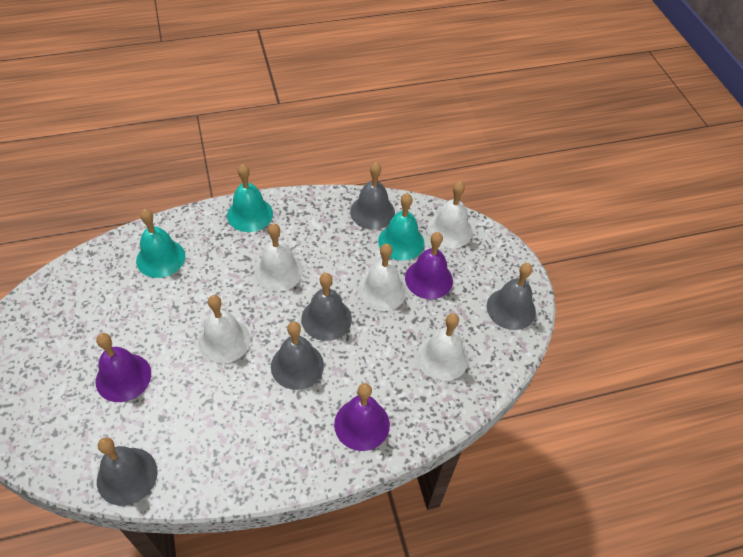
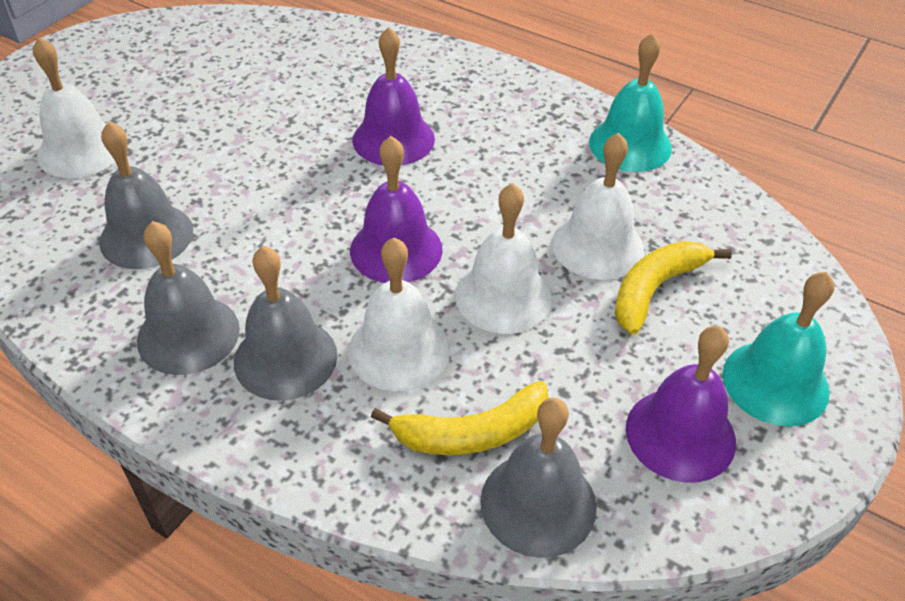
grey bell: [97,437,158,506] [271,321,324,390] [301,273,352,341] [350,162,395,230] [487,263,536,330] = 5 -> [99,122,193,269] [137,221,240,375] [234,246,337,401] [480,398,597,558] = 4
turquoise bell: [136,209,185,278] [227,164,273,232] [378,193,424,261] = 3 -> [589,33,672,172] [723,272,834,427] = 2
white bell: [198,295,251,364] [254,223,303,292] [358,243,407,311] [417,313,469,381] [427,182,473,249] = 5 -> [33,37,116,178] [348,237,450,391] [455,183,552,334] [552,133,644,280] = 4
yellow banana: none = 0 -> [371,381,548,455] [614,241,732,335] = 2

